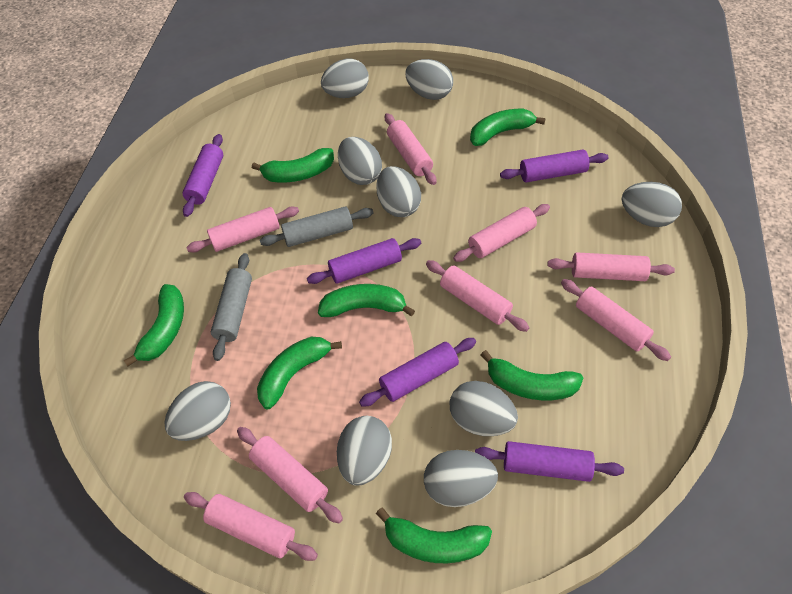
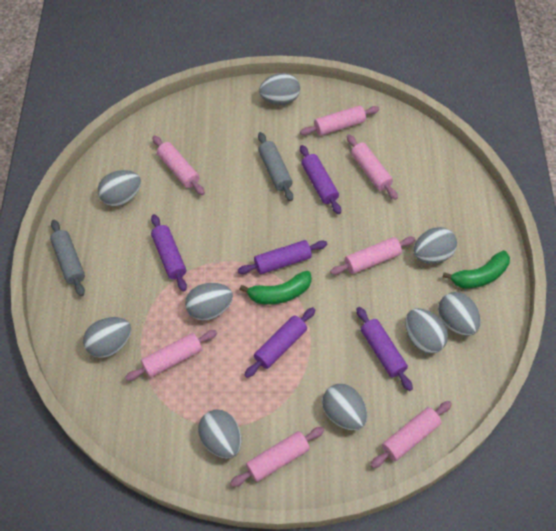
green banana: [123,284,184,366] [252,148,334,182] [257,337,342,410] [318,284,415,317] [376,507,492,563] [470,109,546,146] [481,350,583,400] = 7 -> [239,271,312,304] [443,250,510,288] = 2
pink rolling pin: [184,492,318,561] [186,206,299,252] [237,427,343,523] [385,113,437,185] [426,260,530,332] [453,204,550,262] [547,252,675,281] [561,279,671,361] = 8 -> [125,330,217,381] [152,136,205,195] [230,427,324,487] [300,105,380,136] [330,237,416,275] [347,135,398,200] [370,401,452,468] = 7

